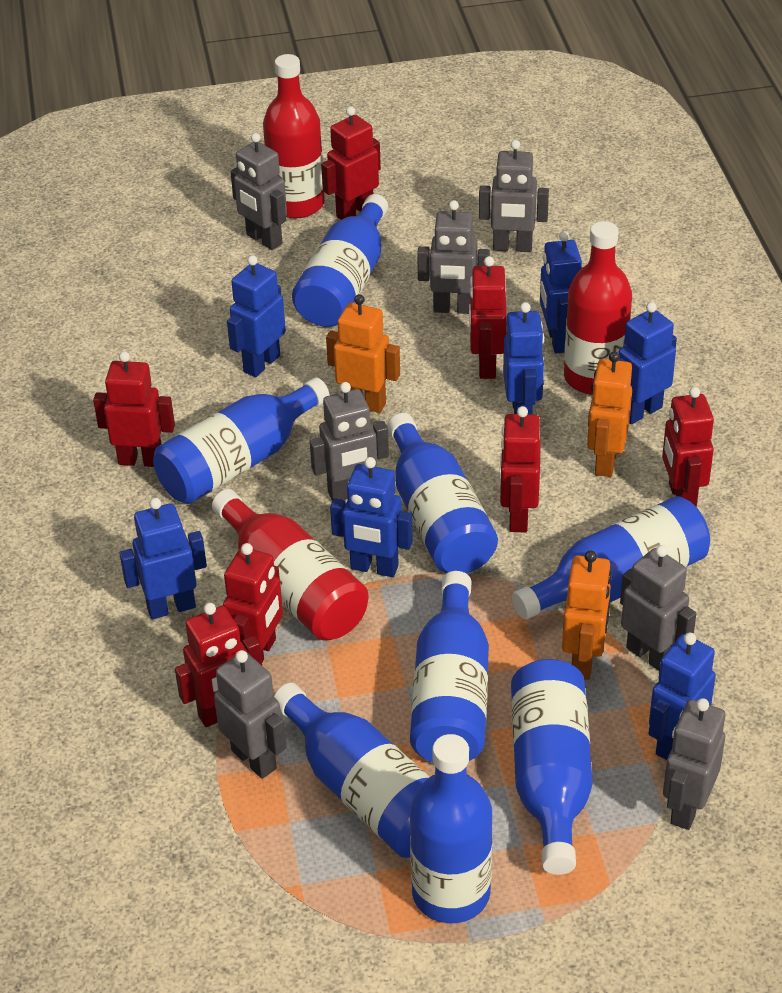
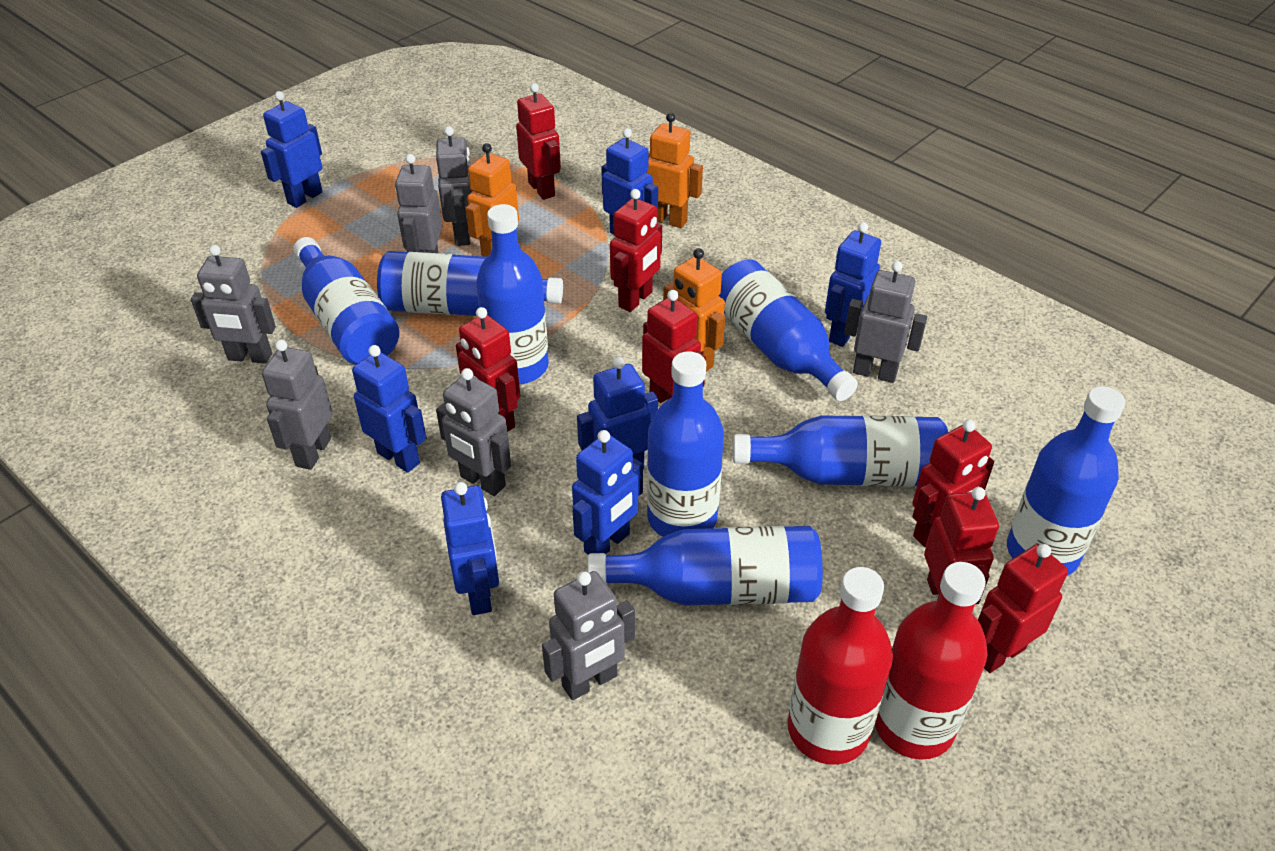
red bottle: [212,489,369,641] [263,54,325,218] [564,221,632,395] = 3 -> [787,567,893,765] [875,562,988,760] = 2

